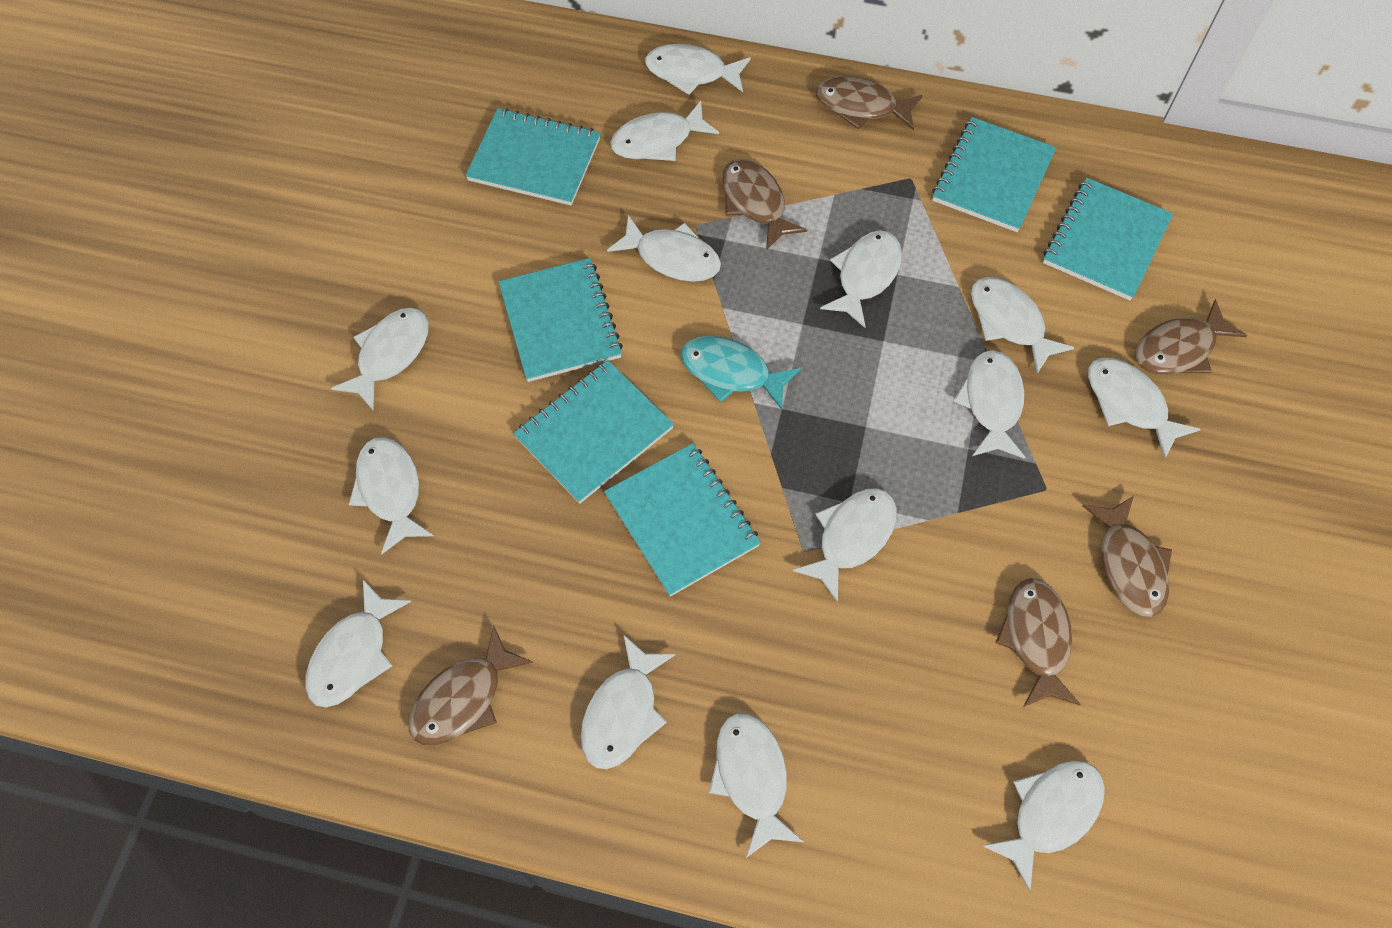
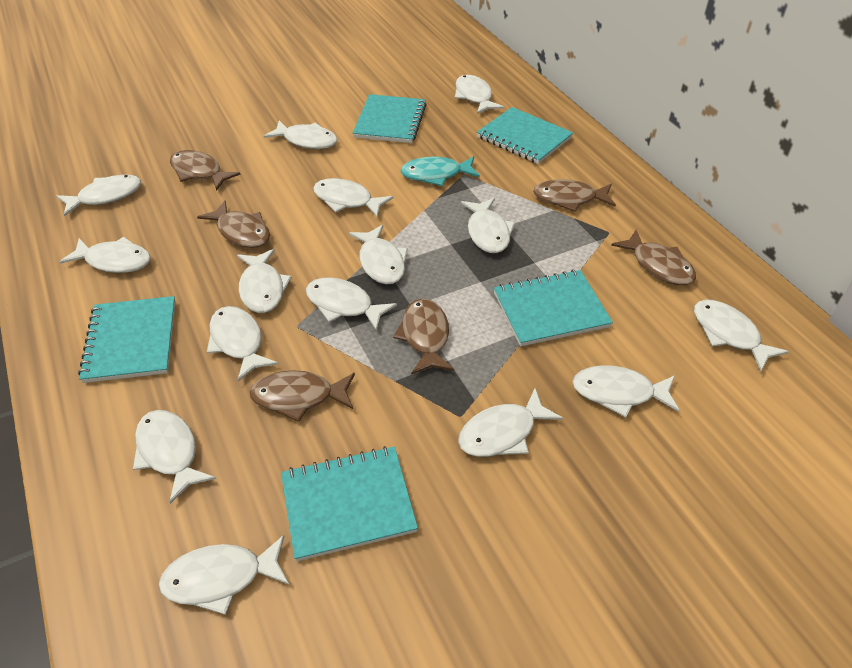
turquoise notebook: [465,108,601,205] [498,258,623,382] [513,360,674,504] [604,443,761,597] [932,117,1056,232] [1043,178,1173,300] = 6 -> [78,296,175,383] [281,446,418,561] [353,94,427,143] [477,107,573,164] [494,270,613,346] = 5
white fish: [305,580,411,707] [331,308,429,411] [349,437,434,554] [581,634,675,769] [607,215,721,282] [610,101,719,161] [645,44,751,95] [709,713,804,858] [793,488,897,603] [820,230,902,328] [954,350,1025,459] [971,277,1075,374] [983,760,1105,892] [1088,358,1200,460] = 14 -> [57,175,141,216] [59,237,151,273] [133,410,216,504] [159,535,289,615] [207,306,278,381] [237,249,292,313] [264,120,338,149] [306,277,397,331] [313,178,393,218] [349,225,408,284] [455,75,504,114] [458,388,563,457] [461,198,515,253] [572,365,679,417] [694,299,789,371] = 15

